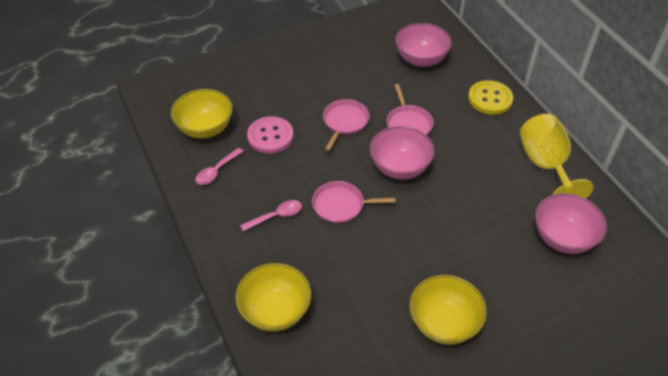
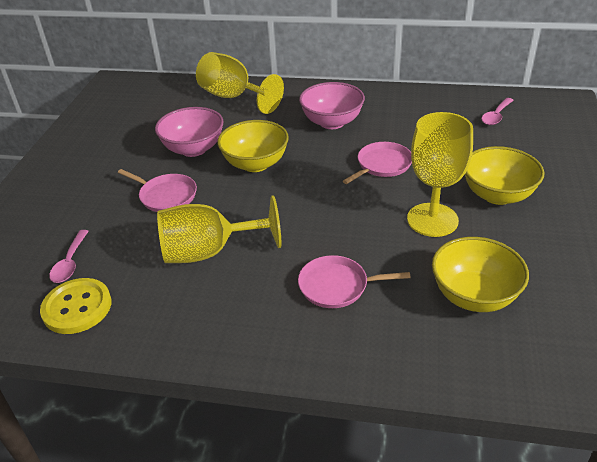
pink bowl: [370,126,434,180] [395,23,452,67] [535,193,607,254] = 3 -> [155,107,224,157] [299,82,365,129] = 2
pink button: [247,116,293,154] = 1 -> none = 0
yellow goblet: [520,114,593,199] = 1 -> [157,195,281,263] [196,52,284,114] [407,112,473,237] = 3

